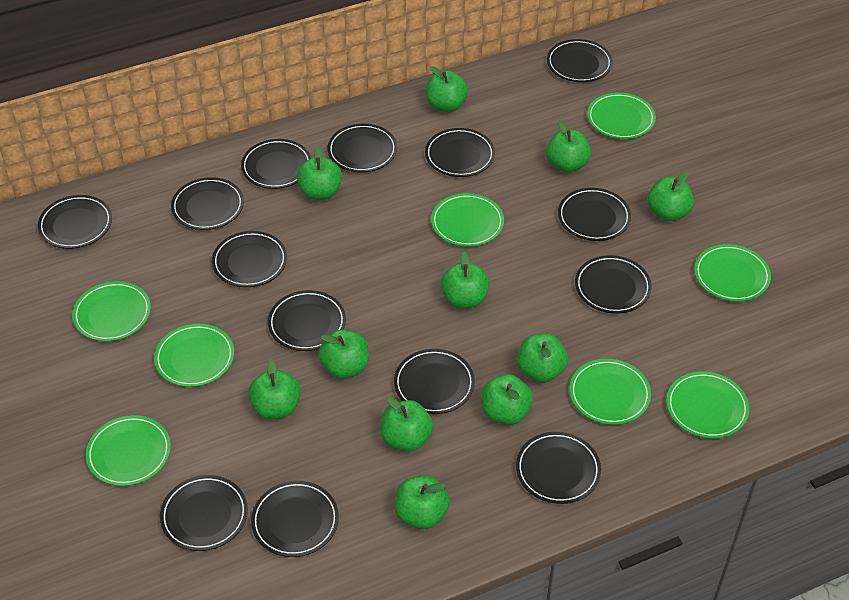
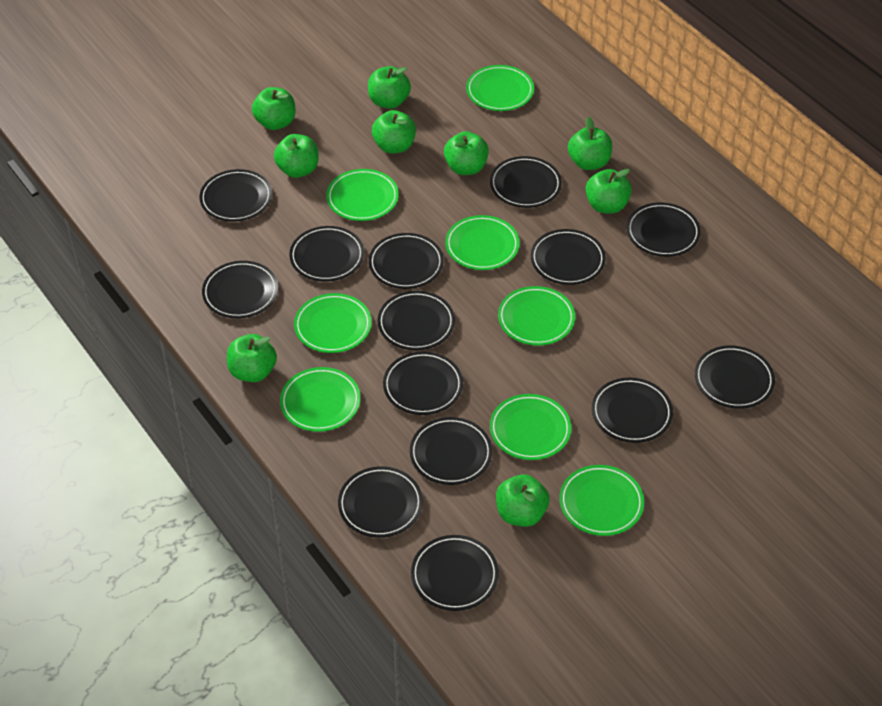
green apple: [248,359,301,419] [297,146,342,200] [318,330,369,379] [381,397,433,452] [395,475,450,529] [426,66,468,112] [441,251,489,308] [481,374,533,425] [517,333,568,383] [546,121,591,173] [647,171,694,221] = 11 -> [227,334,277,382] [252,87,295,130] [274,134,318,178] [368,66,411,109] [372,110,416,153] [444,131,489,175] [496,474,549,527] [568,117,612,170] [586,169,632,214] = 9

